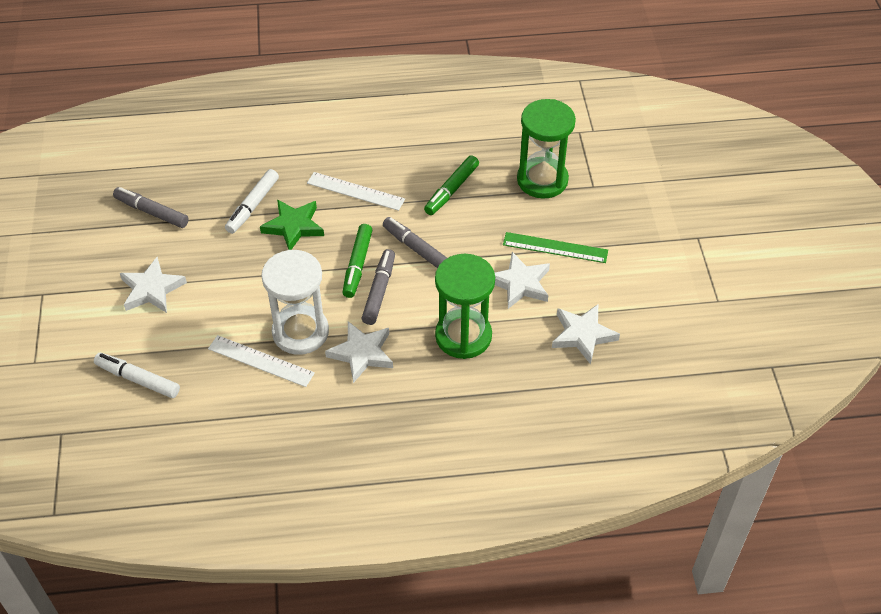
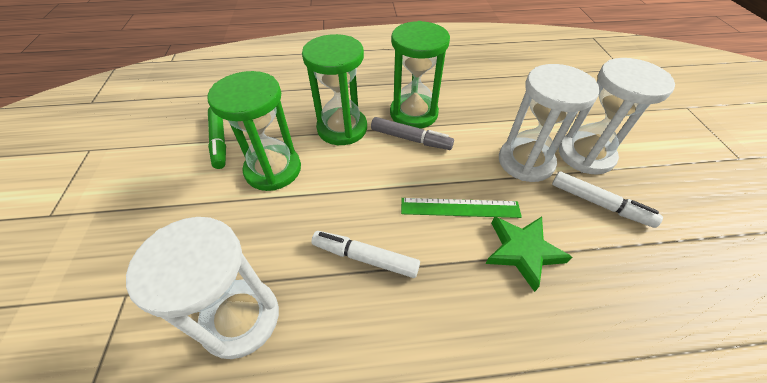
green hourglass: [435,254,495,359] [517,99,576,199] = 2 -> [207,71,301,191] [302,34,367,145] [390,21,450,129] = 3
green marker: [342,224,372,298] [424,155,479,215] = 2 -> [208,107,226,169] = 1
grey marker: [113,187,189,228] [362,249,395,325] [383,217,447,268] = 3 -> [371,117,454,150] = 1
white hourglass: [261,250,329,355] = 1 -> [126,217,279,359] [499,64,600,182] [559,58,675,175] = 3
white ruler: [208,335,315,387] [307,172,405,211] = 2 -> none = 0
white star: [120,257,187,313] [325,321,393,383] [495,252,550,309] [552,304,620,364] = 4 -> none = 0

